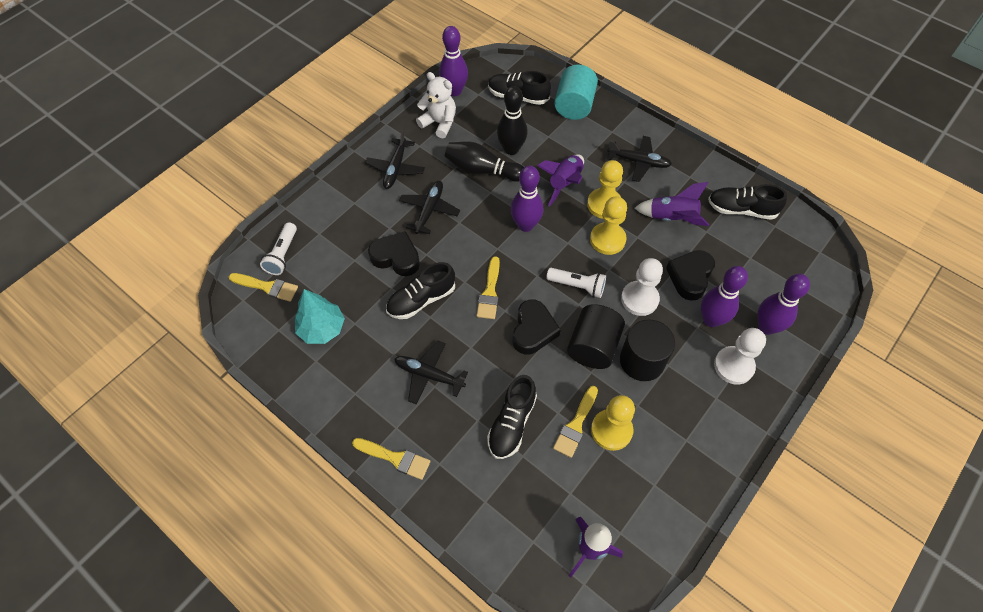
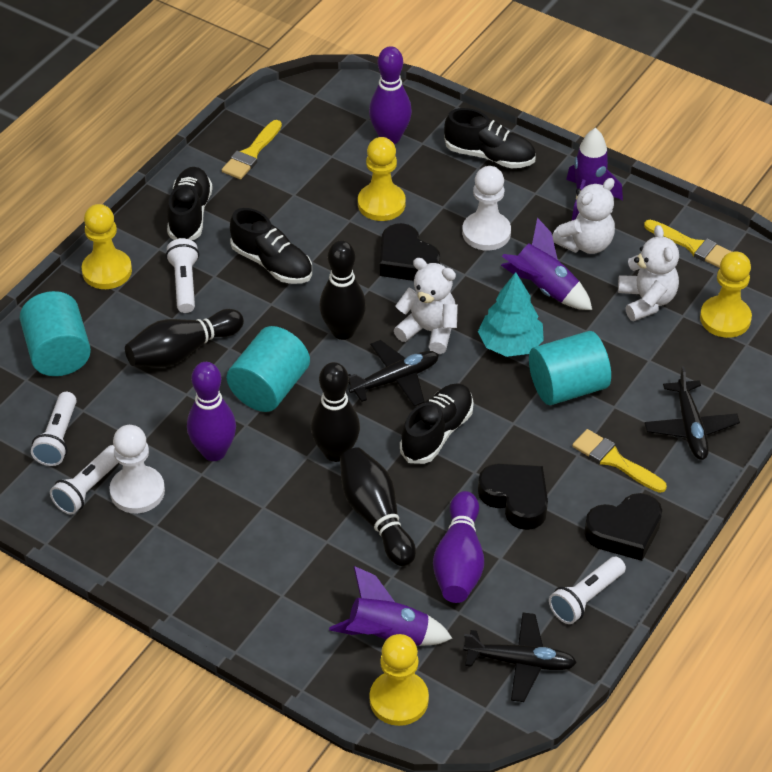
black bowling pin: [445,142,524,182] [497,86,528,155] = 2 -> [125,309,244,367] [311,362,360,462] [319,240,366,340] [340,447,416,566] = 4
black cylinder: [567,304,625,369] [620,319,675,381] = 2 -> none = 0
black plane: [365,130,425,189] [394,341,468,405] [399,181,460,234] [607,136,672,182] = 4 -> [348,340,439,406] [463,612,577,702] [644,367,740,460] = 3
purple bowling pin: [439,26,468,96] [511,166,543,232] [701,266,748,327] [757,274,810,335] = 4 -> [187,362,236,461] [369,46,412,144] [433,491,484,603] = 3
turquoise cylinder: [554,65,598,120] = 1 -> [20,291,91,376] [227,326,310,412] [529,331,611,405] = 3
white flashlight: [260,222,297,275] [546,268,606,298] = 2 -> [31,392,77,466] [50,445,118,515] [166,239,199,313] [549,557,626,624] = 4
white teddy bear: [416,72,456,138] = 1 -> [394,258,458,354] [552,178,615,254] [618,225,679,321] = 3
yellow brush: [229,273,298,302] [352,438,430,480] [476,256,500,319] [553,386,598,458] = 4 -> [222,120,282,179] [572,429,667,493] [644,220,732,268] = 3
yellow pawn: [587,160,623,219] [590,196,627,255] [591,395,635,451] = 3 -> [81,204,132,289] [358,137,406,221] [370,634,429,726] [700,251,752,338] = 4

